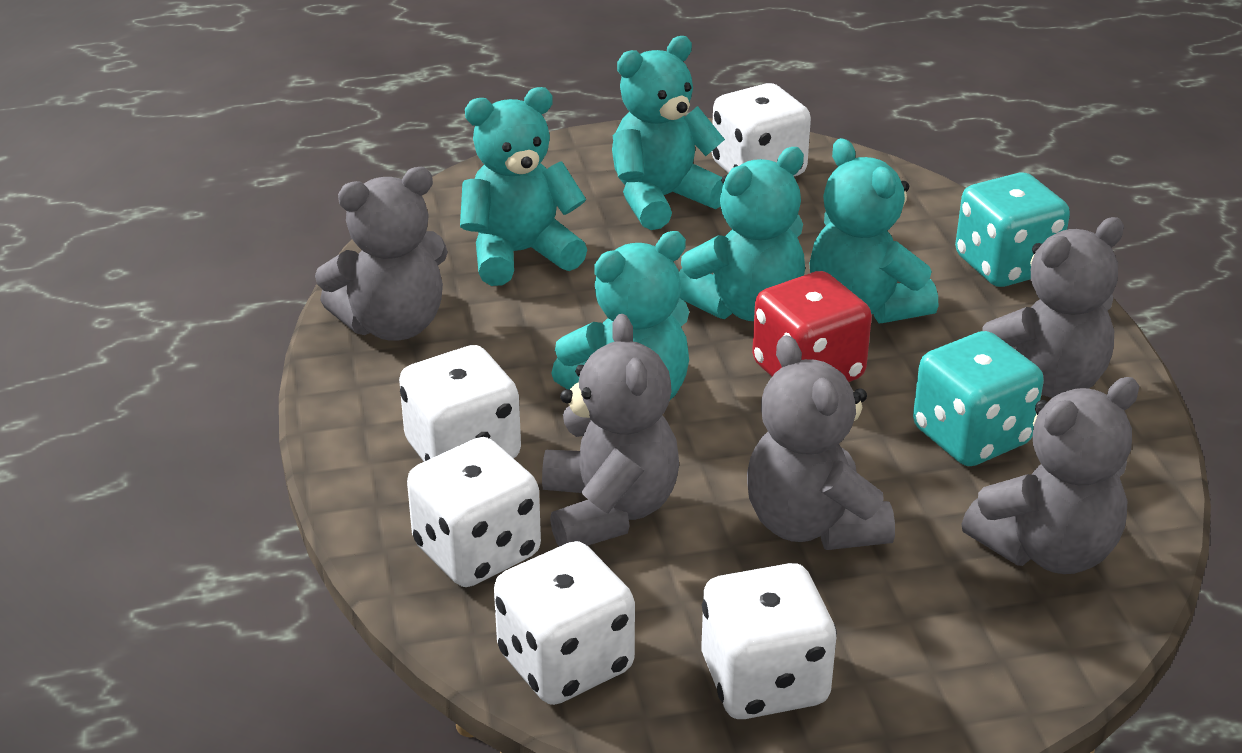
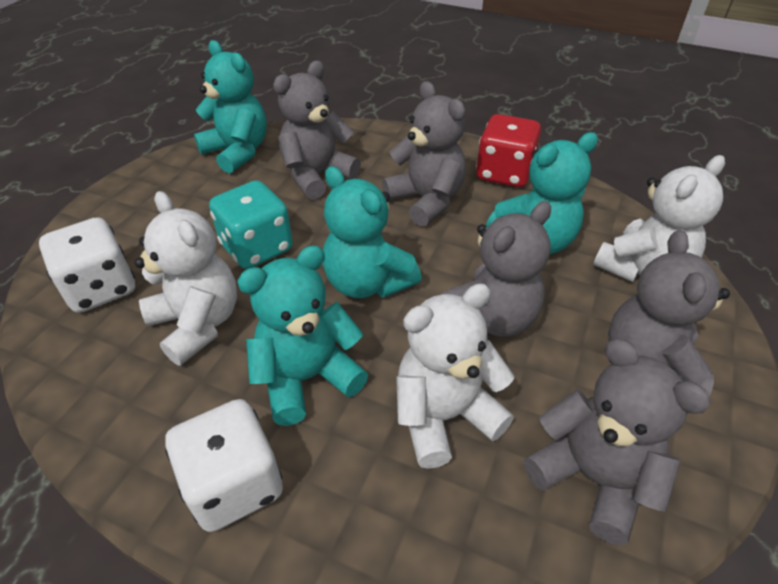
turquoise dice: [913,331,1044,466] [955,172,1070,287] = 2 -> [209,180,293,269] = 1
turquoise teddy bear: [460,87,587,286] [551,231,689,400] [612,36,725,230] [679,147,805,321] [809,138,938,323] = 5 -> [194,40,267,174] [237,245,368,426] [322,166,422,298] [486,132,598,254] = 4
white dice: [399,345,521,462] [407,437,541,587] [494,541,635,705] [702,563,837,719] [712,83,811,176] = 5 -> [39,217,135,313] [165,399,283,532] = 2
white teddy bear: none = 0 -> [135,191,237,366] [396,283,514,469] [593,155,725,282] = 3

